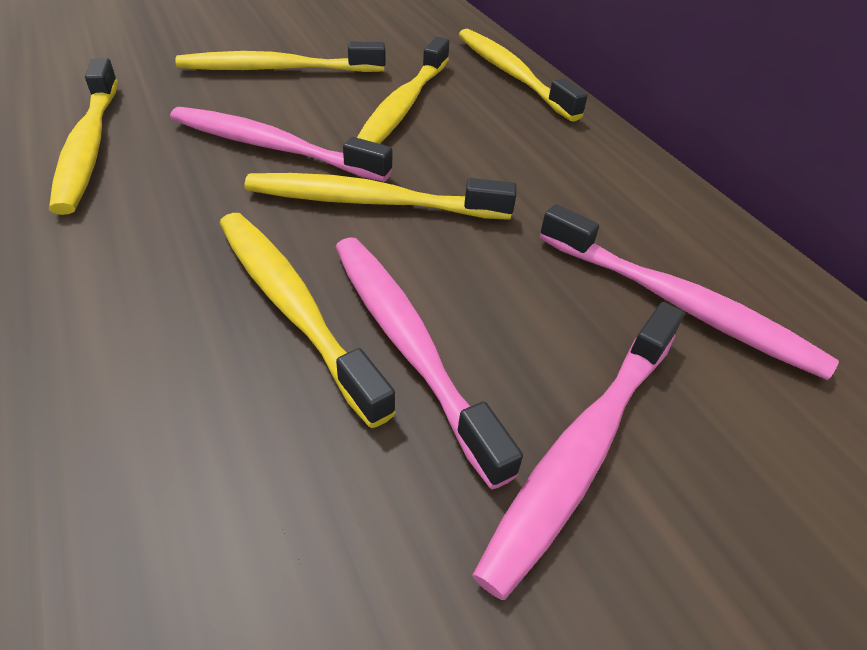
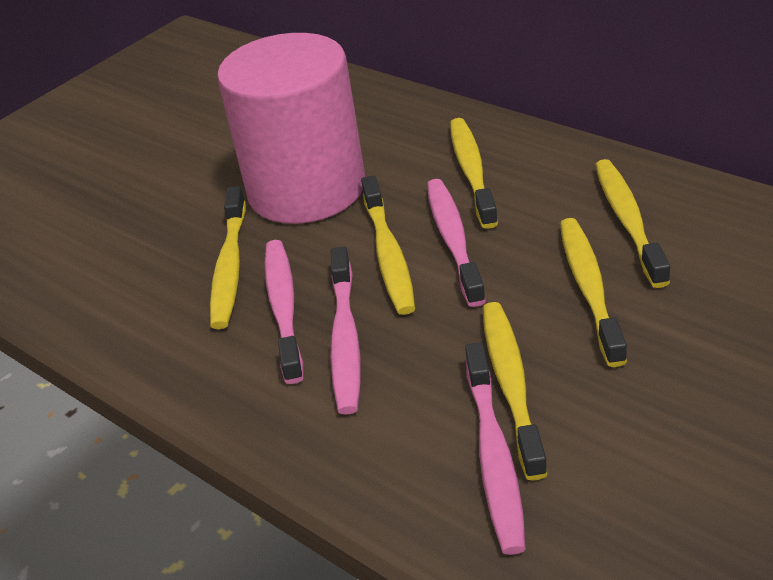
pink cylinder: none = 0 -> [217,33,365,224] = 1

